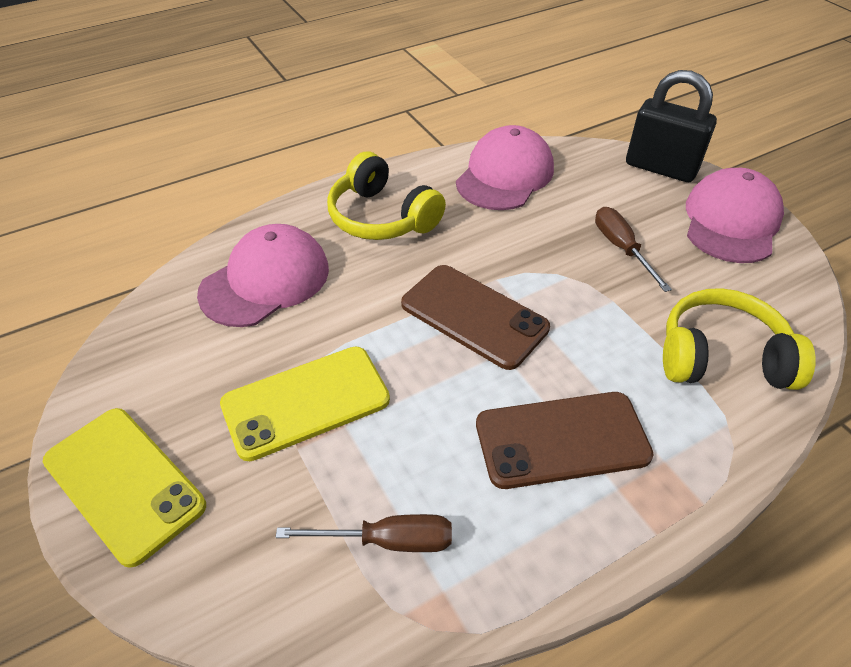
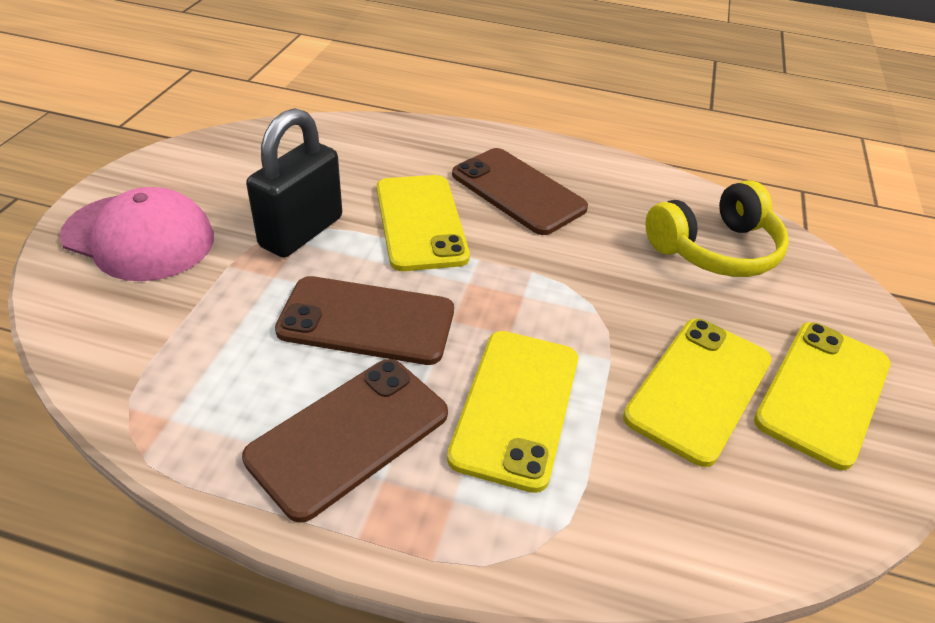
brown phone: [401,265,550,370] [476,392,654,489] = 2 -> [242,359,448,523] [275,276,454,365] [452,148,588,235] = 3
brown screwdriver: [276,514,452,552] [595,207,672,292] = 2 -> none = 0
pink cap: [197,224,329,327] [456,125,554,210] [686,168,784,263] = 3 -> [60,187,214,281] = 1
yellow headphones: [327,152,446,240] [663,288,816,390] = 2 -> [646,180,789,277] = 1
yellow phone: [43,408,206,568] [220,347,390,461] = 2 -> [376,175,470,271] [447,331,578,493] [623,319,772,467] [754,322,891,470] = 4

